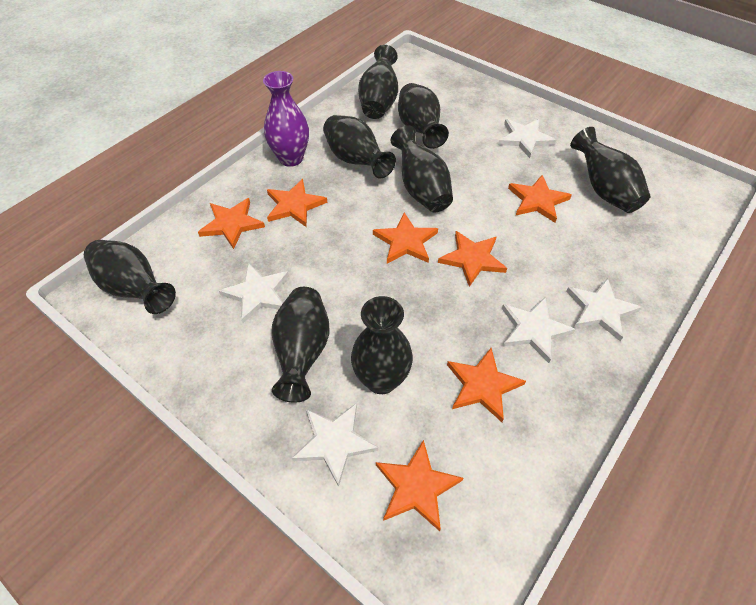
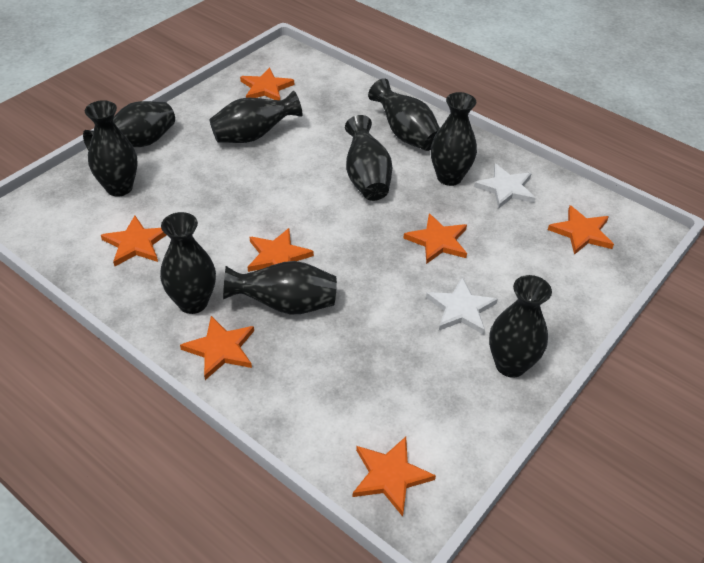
black vase: [84,240,176,314] [272,287,330,403] [323,115,396,178] [351,296,413,394] [358,45,398,119] [391,125,453,213] [398,83,449,149] [570,127,651,213] = 8 -> [83,101,175,151] [85,100,138,197] [160,212,216,314] [209,90,302,143] [223,261,337,315] [345,115,392,201] [368,78,440,151] [431,92,477,186] [489,275,552,378] = 9
purple vase: [263,71,309,167] = 1 -> none = 0
white star: [219,263,289,323] [292,403,378,487] [498,119,556,158] [502,297,576,363] [566,278,642,341] = 5 -> [426,277,498,335] [474,164,536,209] = 2

